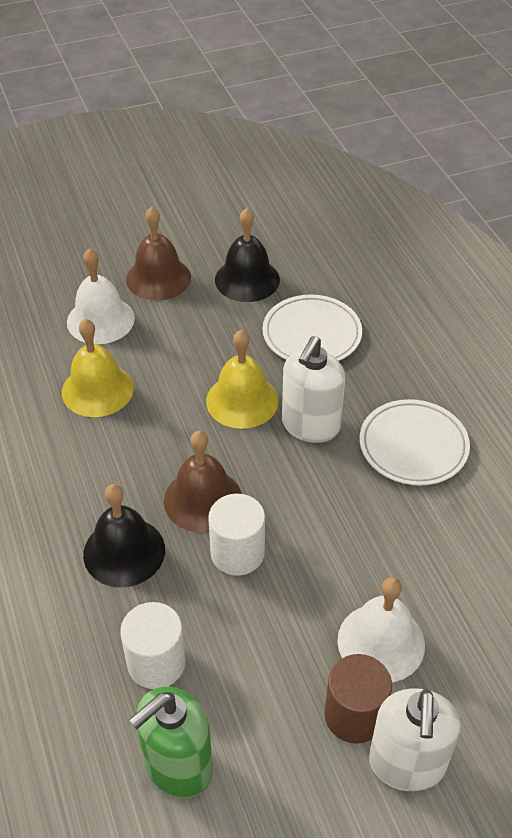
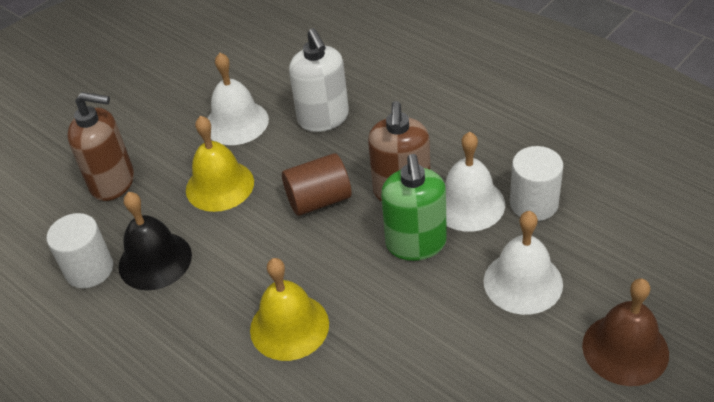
black bell: [83,484,165,588] [215,208,280,302] = 2 -> [118,192,192,290] = 1
brown bell: [126,206,191,300] [164,431,242,533] = 2 -> [582,278,669,386] = 1
brown soap dispenser: none = 0 -> [67,92,134,201] [368,101,430,202] = 2
white bell: [67,248,135,344] [337,577,425,682] = 2 -> [208,53,269,145] [445,132,505,232] [484,211,563,315] = 3
white plate: [263,295,362,361] [360,399,470,486] = 2 -> none = 0
white soap dispenser: [282,336,345,443] [369,688,461,791] = 2 -> [289,28,349,132] = 1

